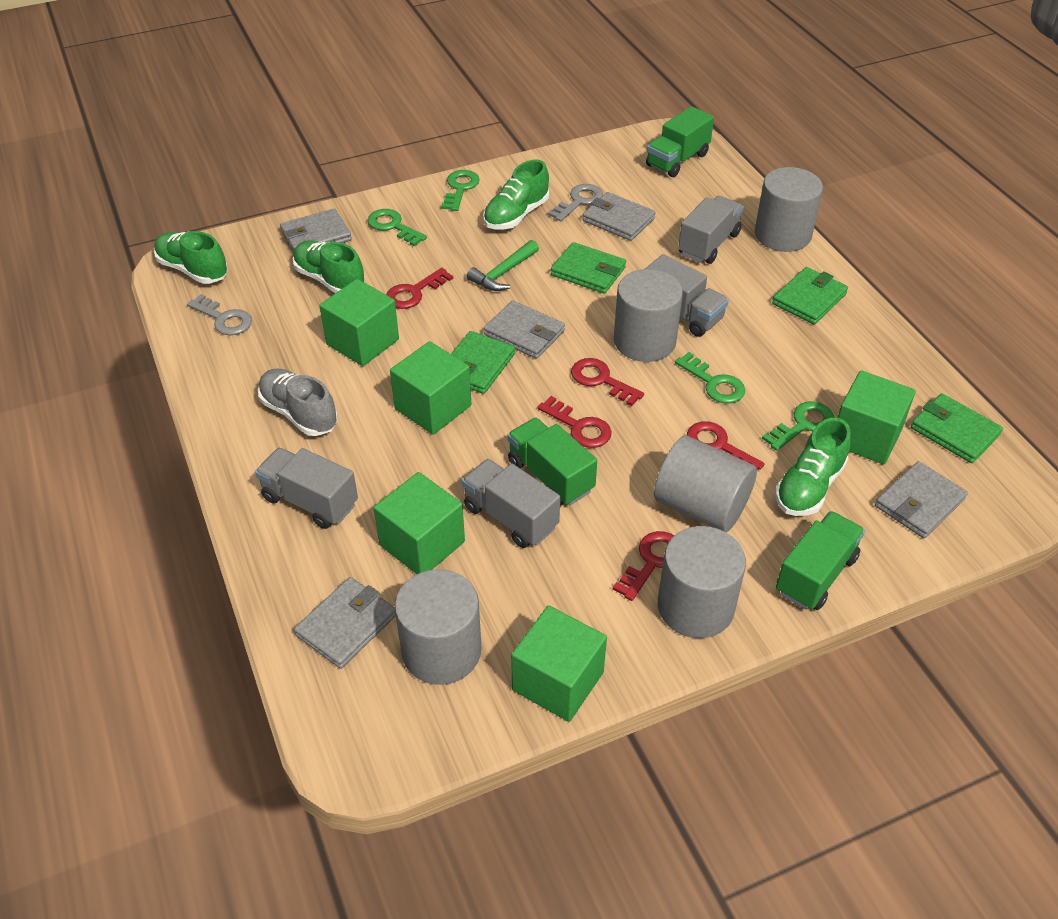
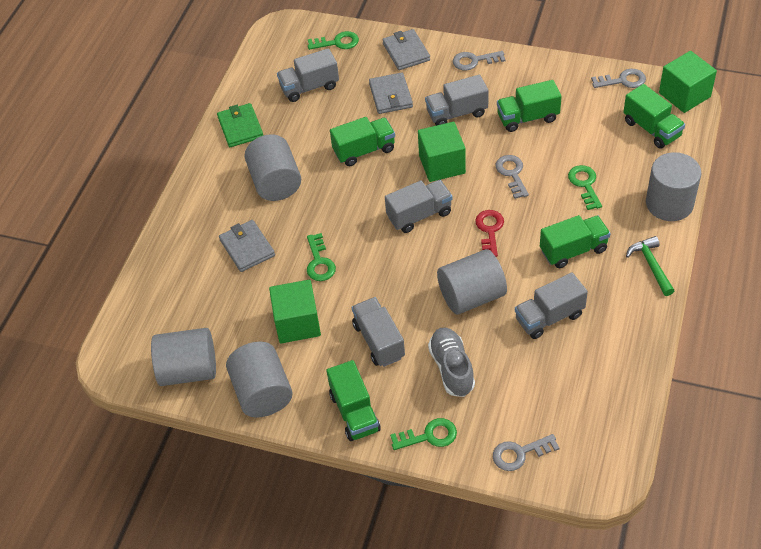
green cube: [319,279,399,366] [374,472,465,574] [390,341,471,435] [511,605,607,722] [837,370,916,465] = 5 -> [269,280,321,343] [418,122,466,182] [659,51,717,113] = 3
green shoe: [154,231,228,284] [293,240,365,293] [483,160,549,229] [775,418,851,516] = 4 -> none = 0
green truck: [508,418,597,506] [646,106,714,177] [776,511,865,610] = 3 -> [326,360,381,441] [330,117,395,166] [497,80,562,132] [540,215,611,268] [623,84,685,149] = 5
green wallet: [451,331,515,394] [551,242,626,294] [772,267,848,324] [911,393,1003,463] = 4 -> [217,103,264,147] = 1
grey key: [187,294,252,335] [548,184,603,222] = 2 -> [453,51,506,71] [493,434,560,471] [496,155,529,199] [591,69,646,88] = 4
grey truck: [255,448,358,529] [462,459,560,548] [645,254,729,337] [678,196,744,264] = 4 -> [277,48,339,102] [352,297,405,367] [385,180,453,233] [425,75,489,126] [515,273,588,339] = 5
grey wallet: [280,208,352,252] [294,577,396,669] [484,300,565,359] [583,192,656,241] [875,461,968,538] = 5 -> [219,220,275,272] [369,73,413,114] [382,29,430,70] = 3
red key: [386,268,453,309] [537,396,612,448] [571,358,644,406] [613,531,674,601] [687,421,765,470] = 5 -> [475,210,504,257] = 1

